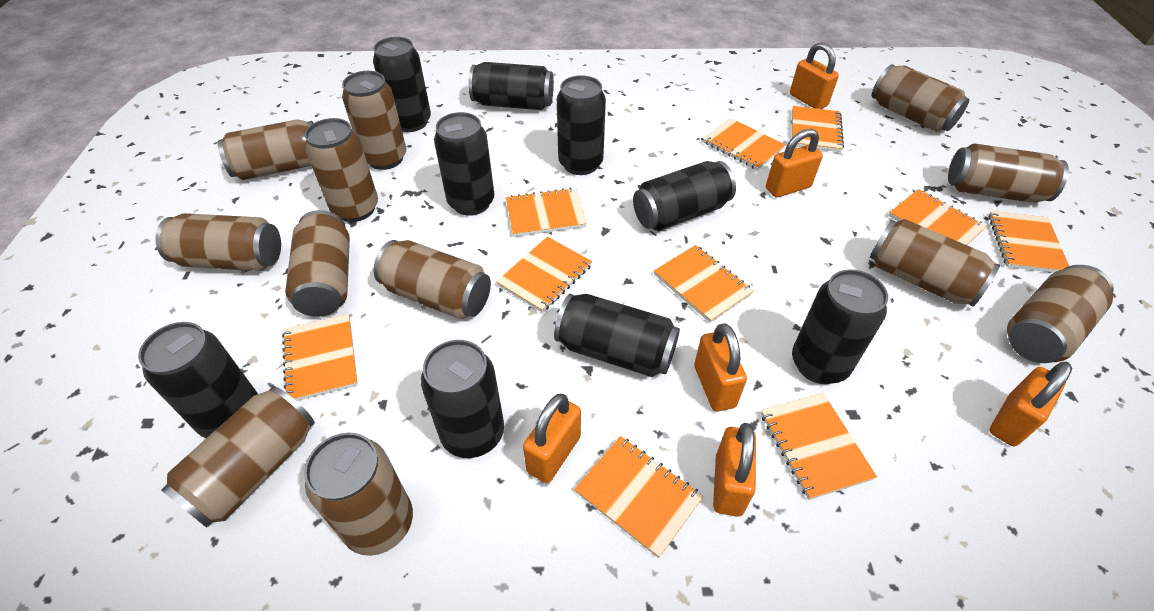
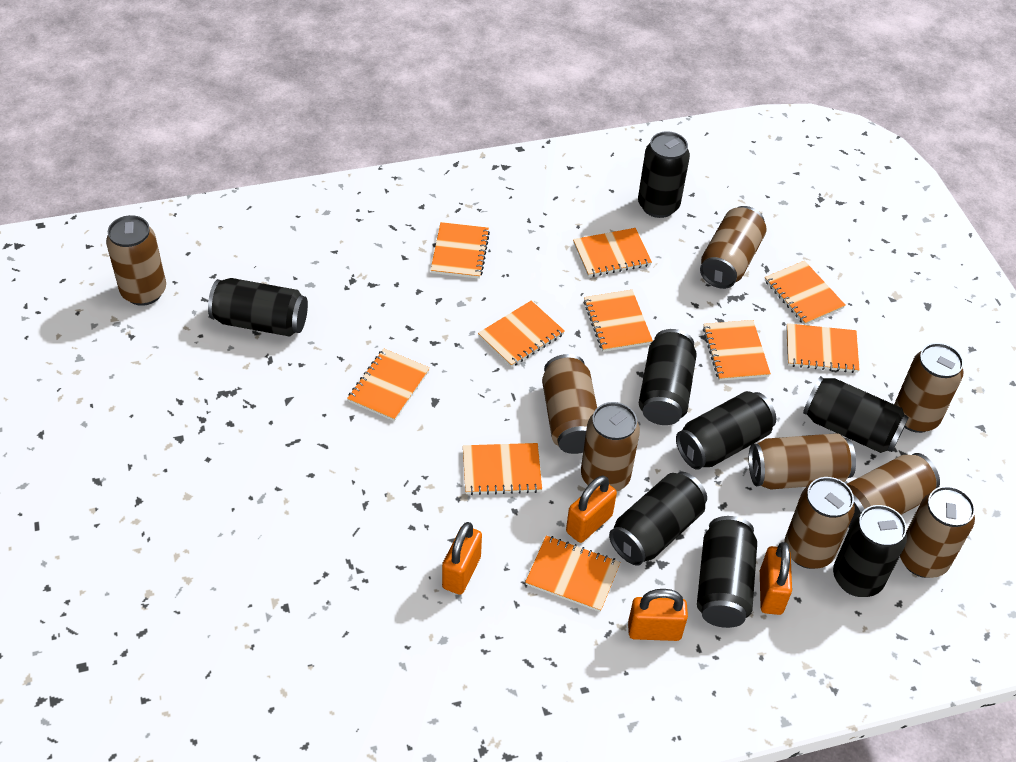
black can: [138,322,258,438] [373,37,431,132] [421,340,504,458] [434,112,494,216] [468,62,554,110] [554,294,680,377] [557,75,606,175] [633,161,736,231] [792,270,888,384] = 9 -> [208,278,308,337] [609,472,707,566] [638,131,690,218] [639,329,697,425] [676,391,776,470] [697,516,757,628] [803,376,909,453] [833,505,907,597] = 8
brown can: [155,213,281,271] [161,386,315,528] [218,119,313,180] [285,210,350,317] [304,118,378,222] [304,433,413,556] [342,71,406,170] [373,240,491,319] [870,219,1000,307] [872,64,969,132] [948,143,1069,203] [1007,265,1114,363] = 12 -> [106,215,166,306] [542,354,597,454] [581,402,640,492] [700,206,766,289] [749,433,856,490] [784,477,855,569] [847,453,940,528] [894,343,964,433] [900,486,975,578] = 9
orange padlock: [523,394,581,483] [694,323,747,412] [713,423,756,517] [766,129,823,197] [790,42,839,109] [989,362,1072,446] = 6 -> [442,522,482,595] [566,476,617,543] [628,589,688,641] [760,542,792,615] = 4

